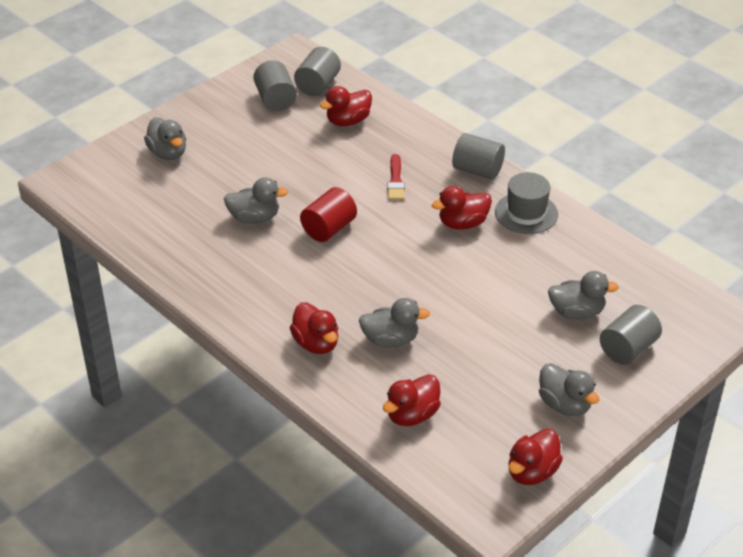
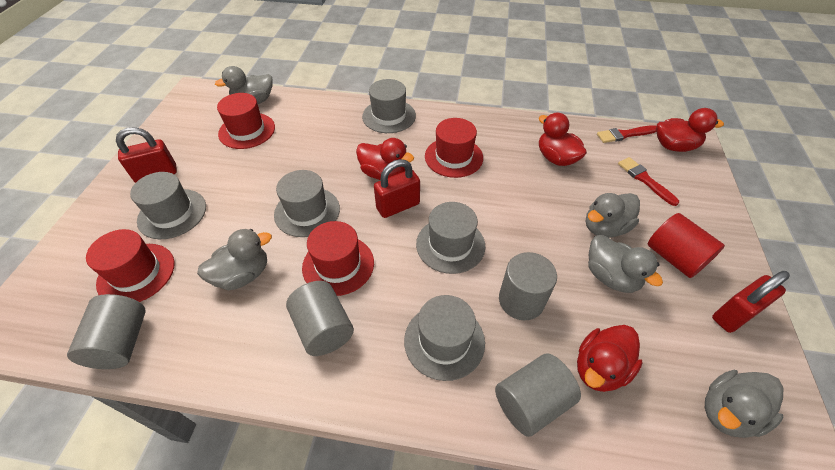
grey hat: [495,172,558,234] = 1 -> [130,172,206,239] [274,170,340,237] [362,79,416,133] [404,295,485,381] [416,202,485,274] = 5
red brush: [388,154,405,200] = 1 -> [597,125,656,143] [618,157,679,206] = 2
red duck: [290,302,338,354] [320,86,372,126] [383,374,441,426] [432,186,492,230] [509,429,563,485] = 5 -> [356,138,414,180] [539,112,587,166] [577,325,643,392] [656,108,724,152] = 4
red hat: none = 0 -> [86,229,175,302] [217,93,275,149] [302,221,374,296] [425,118,483,178] = 4
red padlock: none = 0 -> [116,127,177,183] [374,159,420,218] [712,271,790,333] = 3

